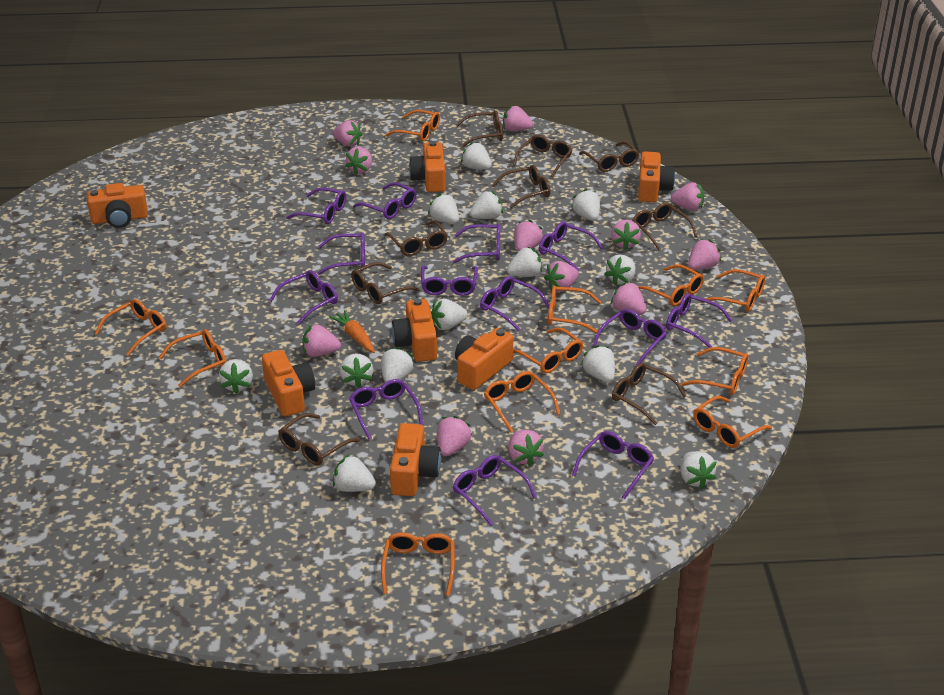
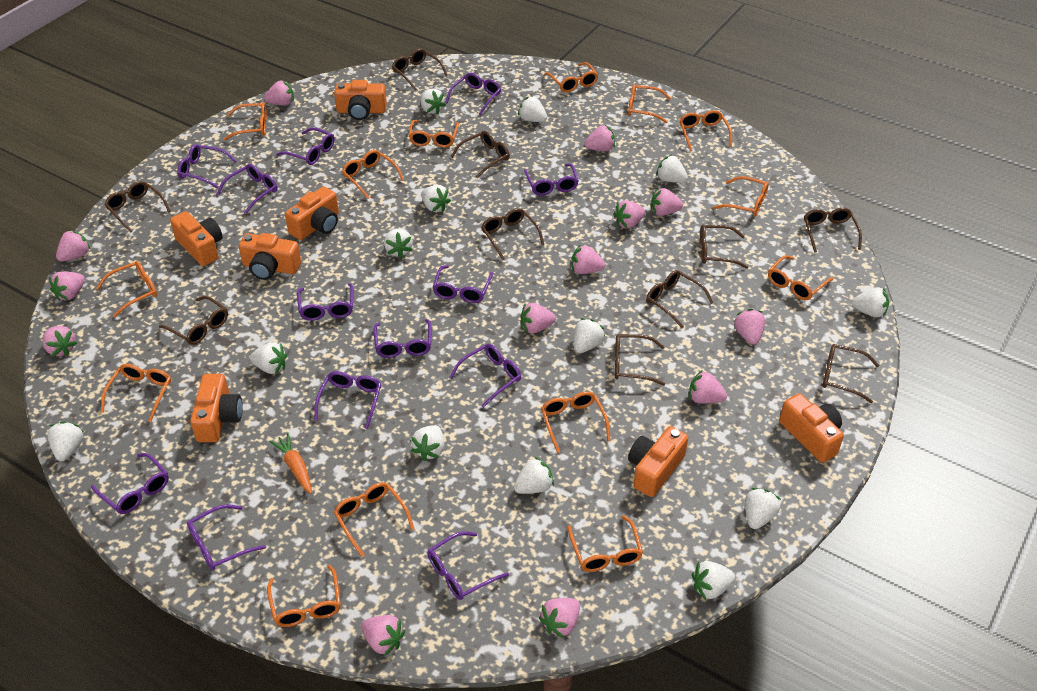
brown glasses: [278,413,360,466] [351,262,420,304] [385,220,448,256] [456,110,503,147] [492,165,551,208] [513,135,572,177] [579,141,639,172] [612,363,687,425] [632,203,698,251] = 9 -> [105,181,171,233] [159,296,228,345] [392,48,448,91] [451,131,510,178] [481,208,544,260] [615,334,665,386] [646,270,714,328] [700,225,748,269] [804,208,862,253] [823,344,879,403] = 10
orange glasses: [95,299,167,356] [159,329,227,388] [381,532,455,596] [385,110,440,142] [484,371,560,432] [513,328,583,373] [548,285,601,333] [638,264,704,306] [681,347,748,395] [693,396,772,448] [702,269,765,312] = 11 -> [96,261,157,318] [101,364,171,422] [224,102,267,141] [267,564,341,627] [334,482,415,557] [342,150,404,199] [409,120,459,148] [541,391,611,453] [544,62,598,93] [568,515,643,572] [628,84,671,123] [680,110,732,151] [713,176,769,217] [768,255,833,300] = 14
pink strawberry: [302,325,341,357] [332,120,363,147] [345,147,372,175] [437,416,472,456] [503,106,533,131] [509,430,544,466] [514,220,543,252] [544,261,579,292] [611,220,641,250] [611,282,646,315] [671,182,704,211] [688,239,721,270] = 12 -> [43,326,77,356] [49,271,85,301] [56,230,91,262] [264,80,294,106] [361,615,405,656] [520,303,556,333] [539,598,580,638] [571,244,605,274] [585,125,615,151] [613,200,645,229] [651,188,683,216] [689,371,727,404] [734,309,765,345] = 13

